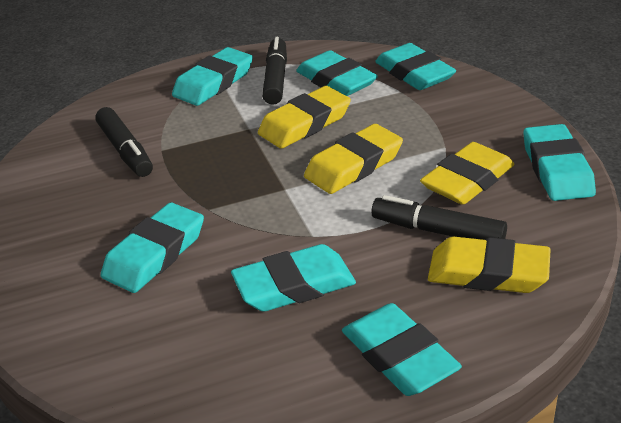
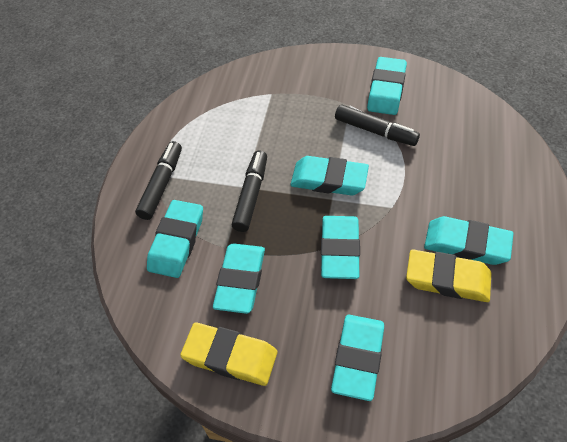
yellow eraser: [258,86,351,149] [304,124,403,194] [420,142,514,205] [428,237,551,293] = 4 -> [180,322,277,386] [406,249,491,302] = 2

